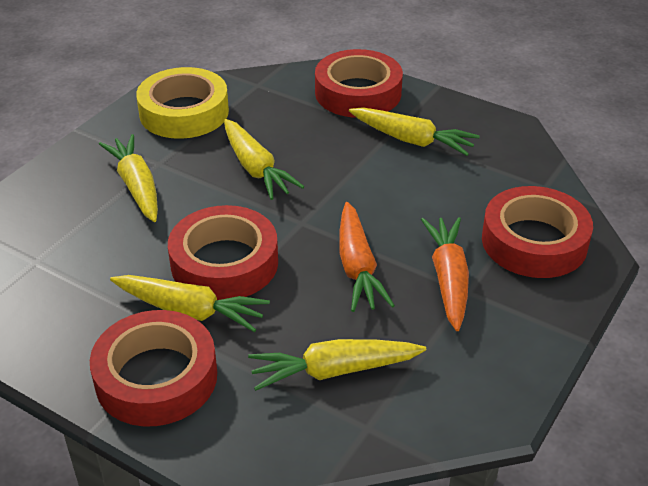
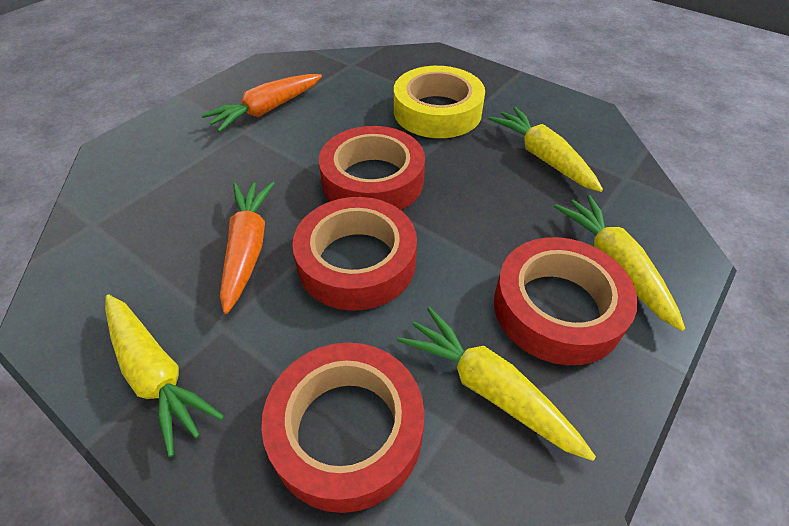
yellow carrot: [99,134,158,222] [110,275,270,332] [224,119,304,200] [248,339,426,391] [349,107,480,156] = 5 -> [105,294,224,457] [397,307,596,461] [488,107,603,192] [554,195,685,331] = 4

